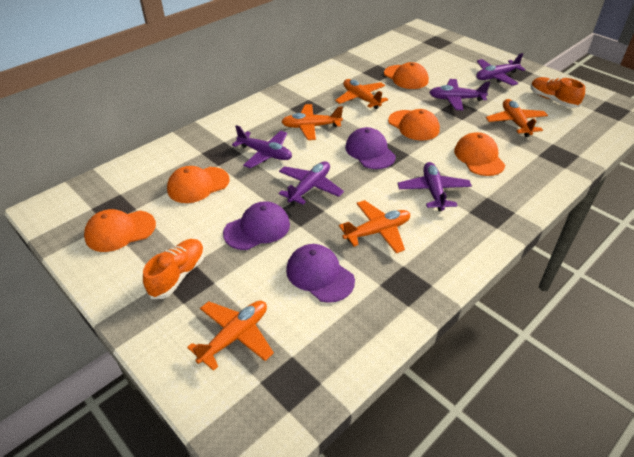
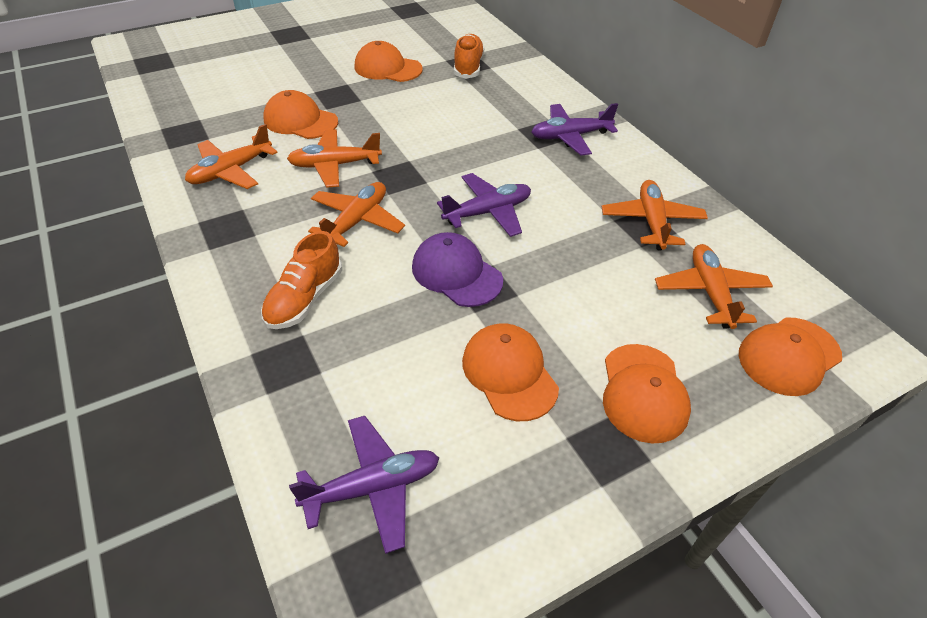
purple cap: [223,201,290,250] [286,244,355,303] [345,127,396,169] = 3 -> [412,232,503,307] = 1
purple plane: [232,125,292,168] [279,161,344,205] [398,162,472,211] [429,79,490,110] [476,53,526,86] = 5 -> [289,416,439,554] [437,173,531,237] [531,103,618,156] = 3

